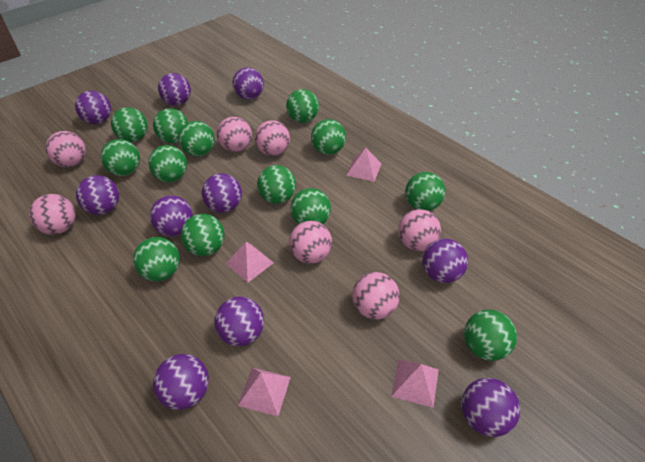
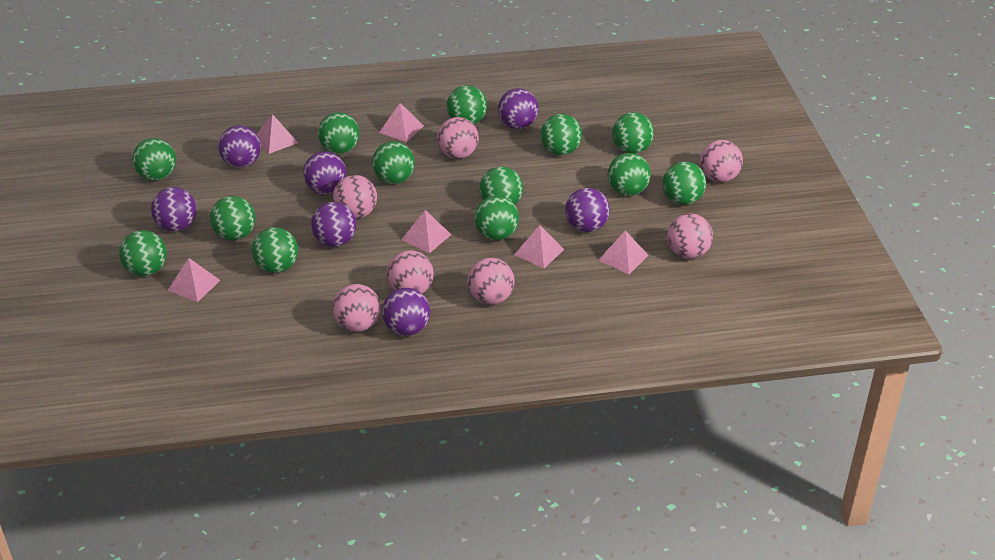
pink pyramid: [225,242,274,283] [238,368,291,416] [346,148,382,182] [391,359,439,408] = 4 -> [167,258,220,302] [257,114,298,154] [379,103,424,142] [401,210,451,253] [514,225,564,268] [598,230,649,274] = 6
purple ball: [75,91,111,124] [76,175,119,215] [150,195,193,237] [153,354,209,410] [158,73,191,106] [202,173,242,213] [214,297,264,346] [233,67,264,100] [422,239,468,283] [461,378,520,437] = 10 -> [151,187,197,231] [218,126,261,168] [303,151,346,194] [311,202,356,247] [382,288,430,336] [498,88,539,129] [565,188,610,232] = 7

